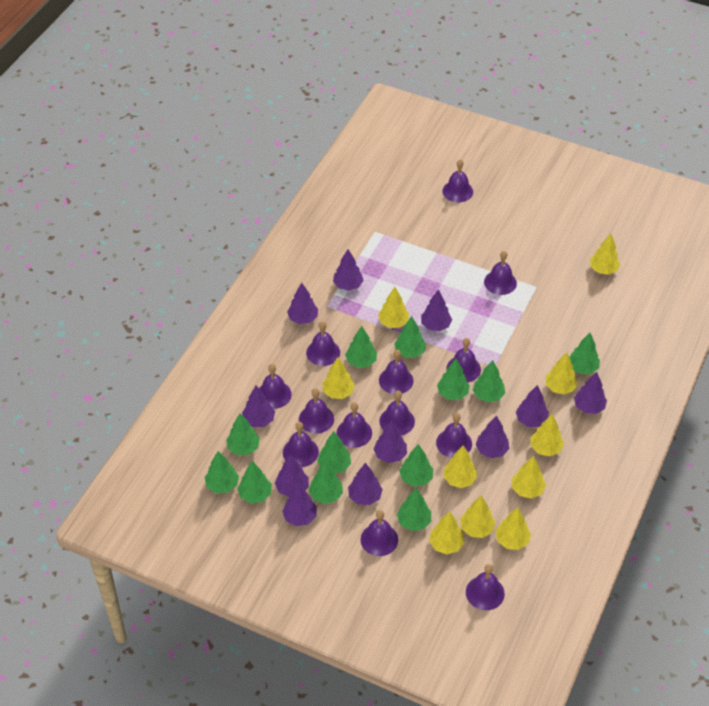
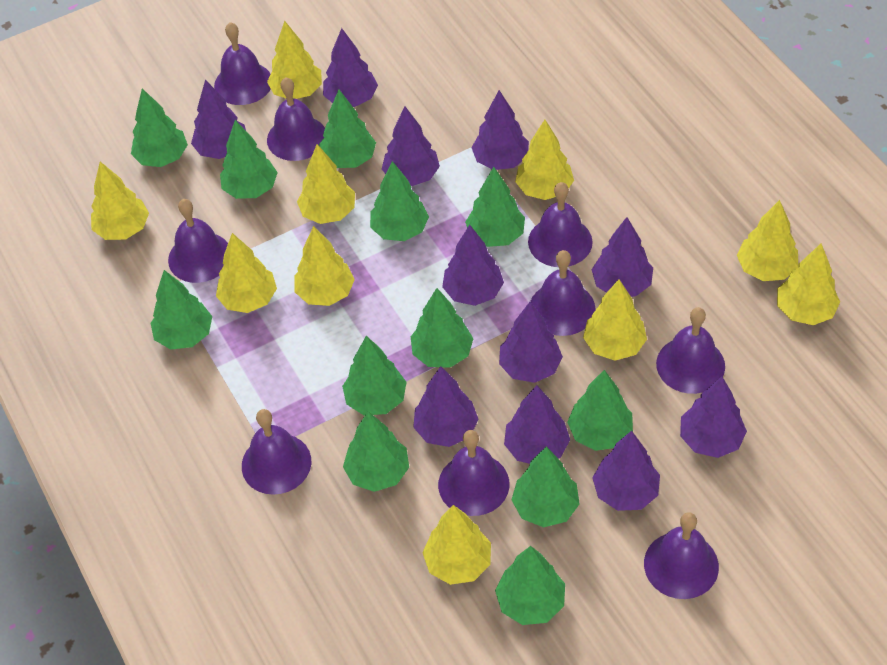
purple bell: [259,364,292,409] [283,422,319,467] [299,388,334,434] [306,321,340,366] [337,402,372,448] [360,510,398,556] [379,350,413,394] [379,391,415,435] [436,413,472,458] [442,159,473,202] [447,338,481,382] [466,564,505,610] [484,251,517,295] = 13 -> [168,199,228,283] [214,22,271,105] [242,409,311,495] [267,77,325,161] [438,430,510,516] [528,182,593,267] [530,250,596,336] [644,512,719,599] [656,307,725,394] = 9

